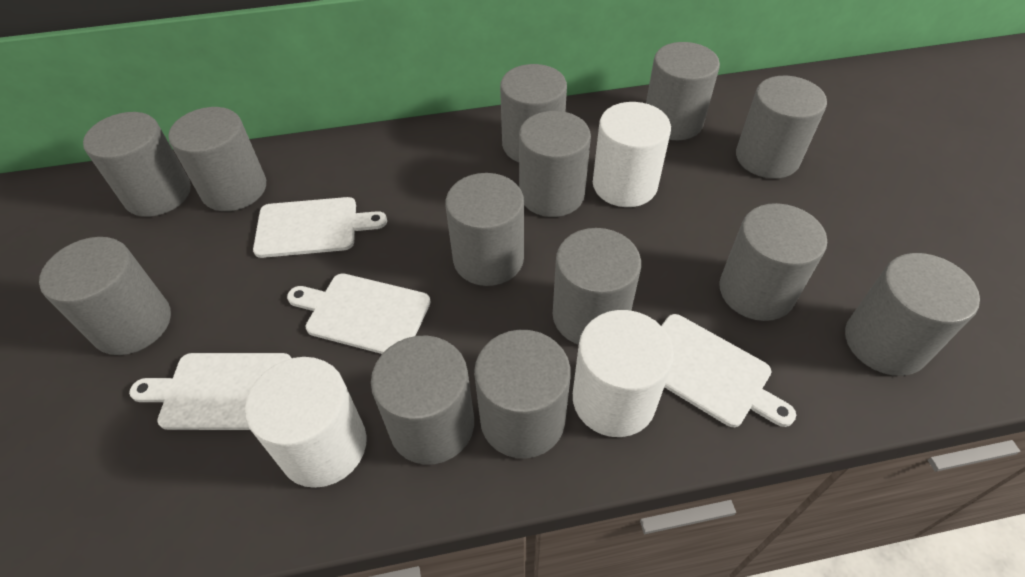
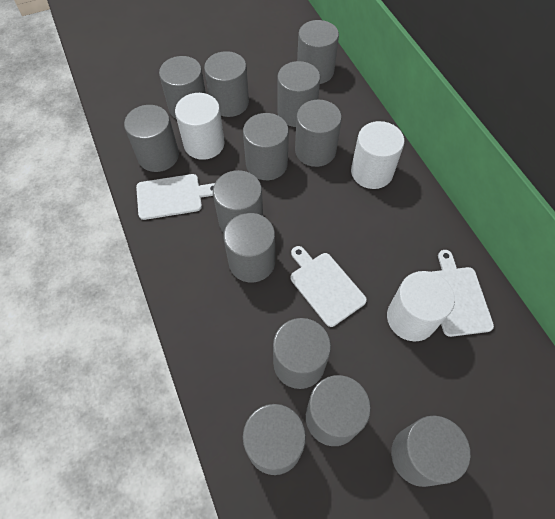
white cutting board: [129,353,291,430] [253,197,387,258] [287,273,431,354] [661,314,796,427] = 4 -> [136,174,215,220] [291,246,367,327] [432,250,494,337] = 3

